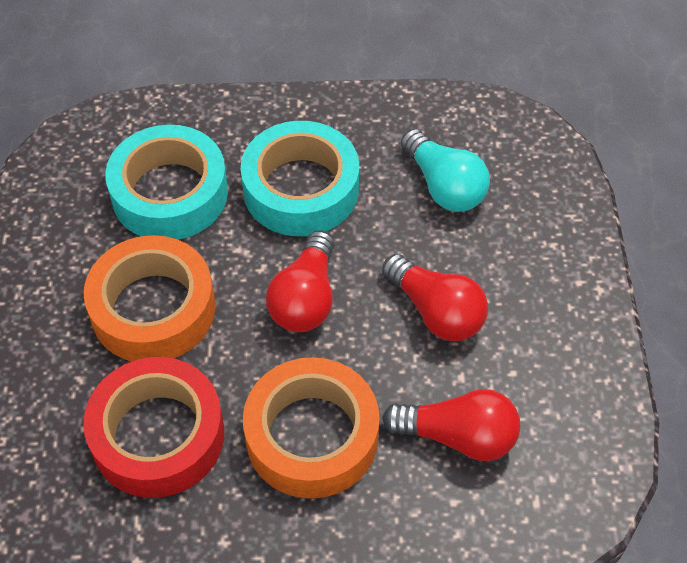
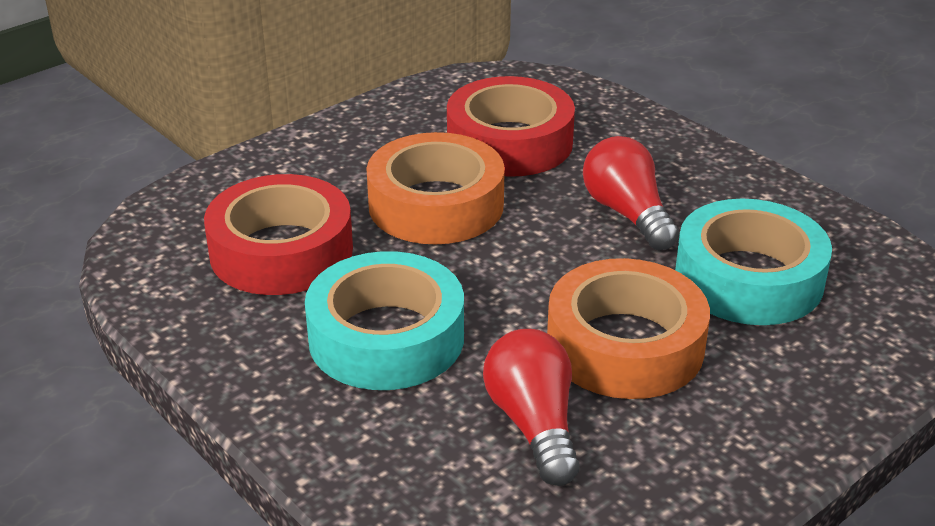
red light bulb: [266,230,334,332] [382,254,488,341] [382,389,520,461] = 3 -> [483,329,580,486] [583,136,679,251] = 2
red tape: [83,357,224,498] = 1 -> [204,174,353,295] [447,76,575,177] = 2
turquoise light bulb: [401,129,490,212] = 1 -> none = 0

